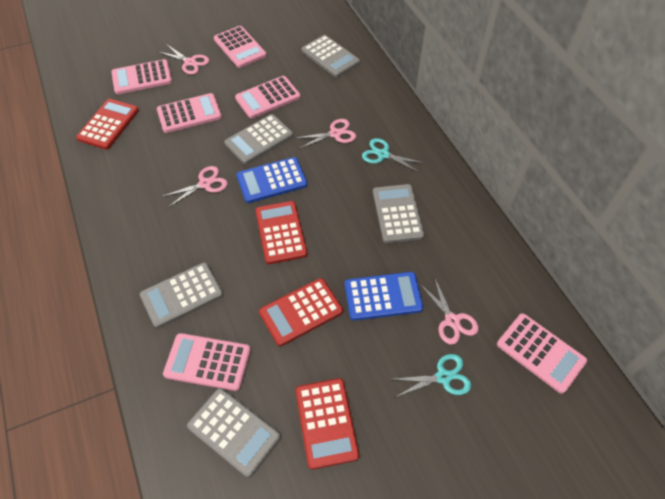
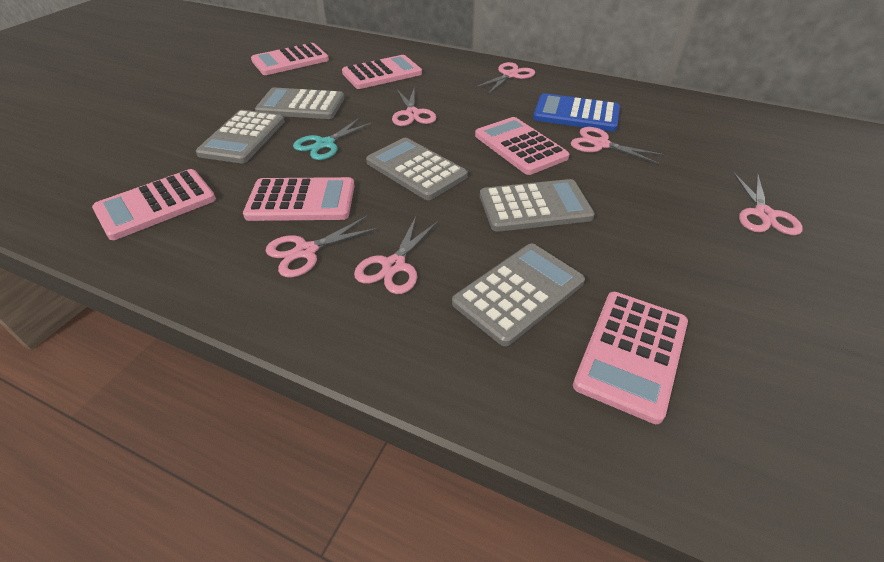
blue calculator: [237,157,308,203] [345,272,423,321] = 2 -> [533,93,620,131] = 1
pink scissors: [159,45,210,75] [161,166,228,207] [296,119,356,149] [420,277,478,345] = 4 -> [266,216,379,278] [354,216,438,294] [392,89,436,126] [474,62,535,94] [571,127,664,164] [733,173,803,235] = 6
red calculator: [76,99,139,149] [255,201,308,264] [259,278,343,346] [296,378,359,470] = 4 -> none = 0
turquoise scissors: [362,138,424,173] [391,354,471,397] = 2 -> [293,117,374,160] = 1

